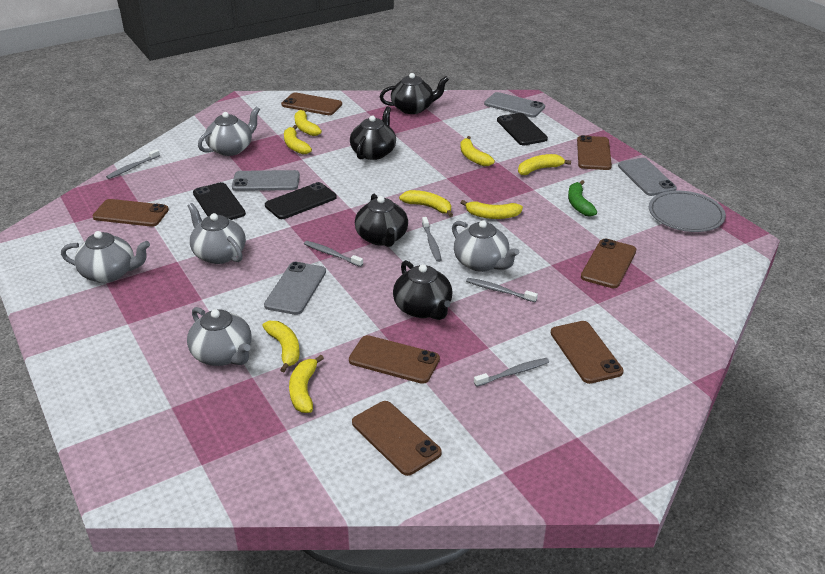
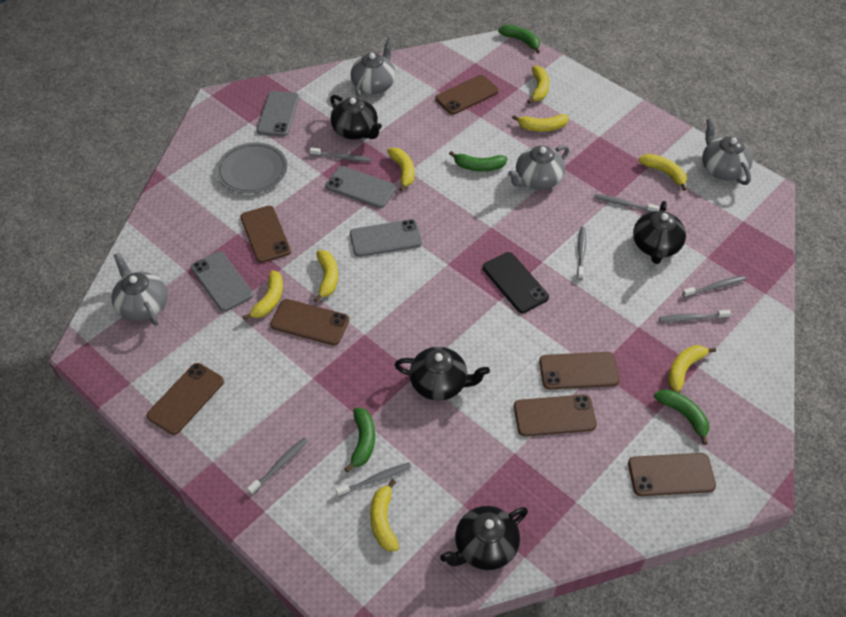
black phone: [193,182,246,220] [265,182,337,219] [497,113,548,145] = 3 -> [483,252,549,313] = 1
green banana: [568,180,597,217] = 1 -> [344,407,375,472] [449,151,508,171] [498,25,540,53] [654,389,709,445] = 4
grey teapot: [61,231,150,283] [187,307,252,366] [188,203,246,264] [198,107,260,156] [452,220,519,272] = 5 -> [111,253,168,326] [351,38,396,97] [508,145,569,190] [702,118,753,185] = 4
grey toothbrush: [106,149,160,179] [304,241,363,267] [422,217,441,262] [466,278,538,302] [474,358,549,387] = 5 -> [247,438,308,495] [310,148,371,162] [336,462,411,497] [577,227,586,280] [594,194,659,212] [659,310,731,322] [682,276,746,297] = 7

